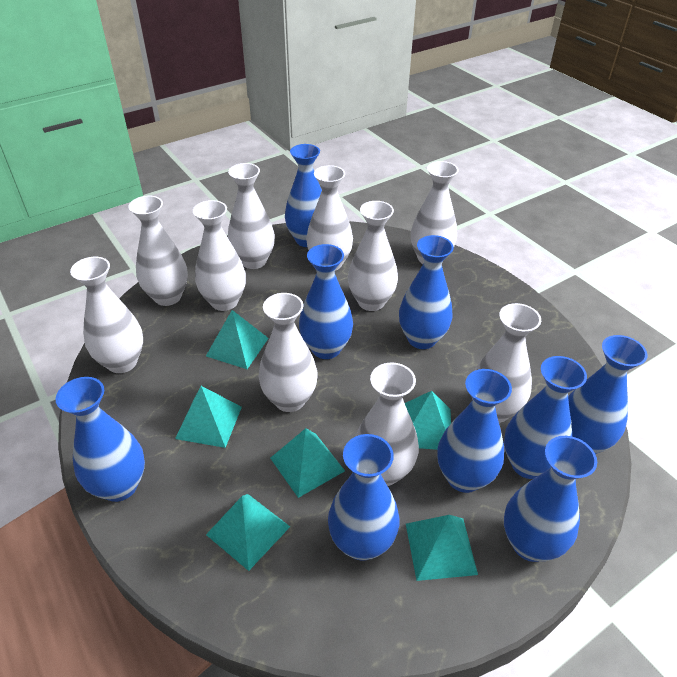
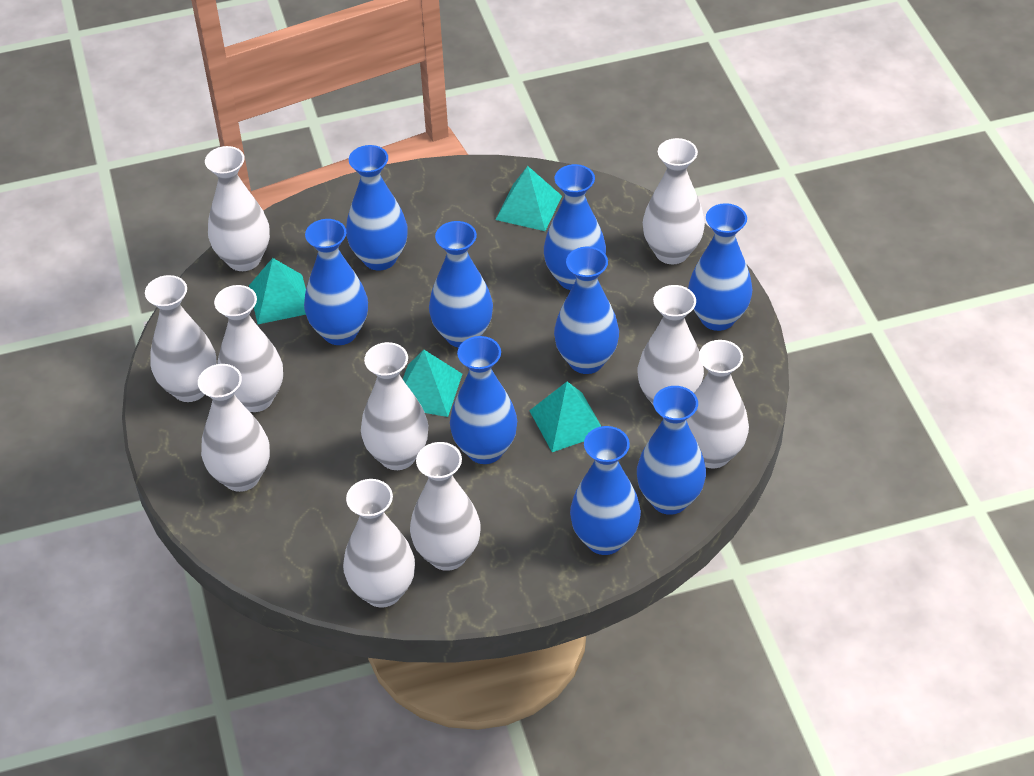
turquoise pyramid: [175,386,242,448] [206,310,269,369] [206,494,290,571] [270,428,345,498] [405,391,451,450] [406,515,478,581] = 6 -> [249,258,306,324] [403,350,462,417] [495,166,562,231] [529,382,601,452] = 4

